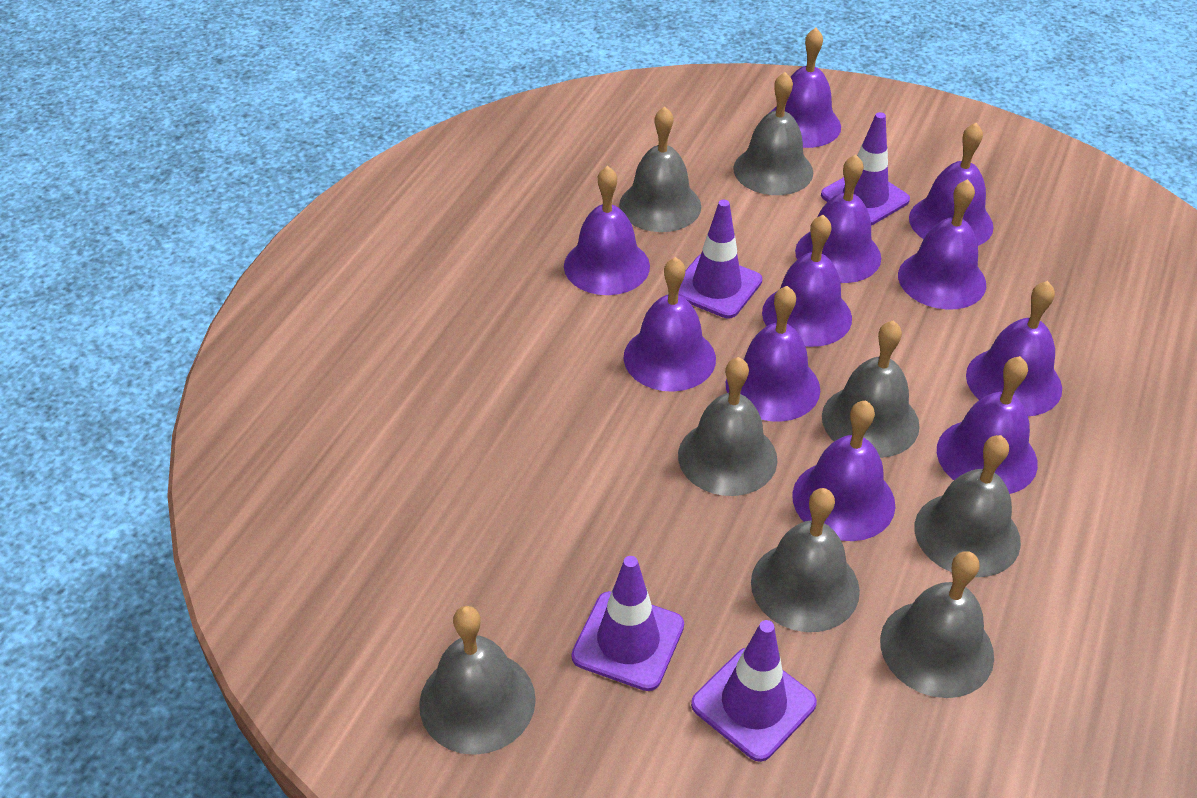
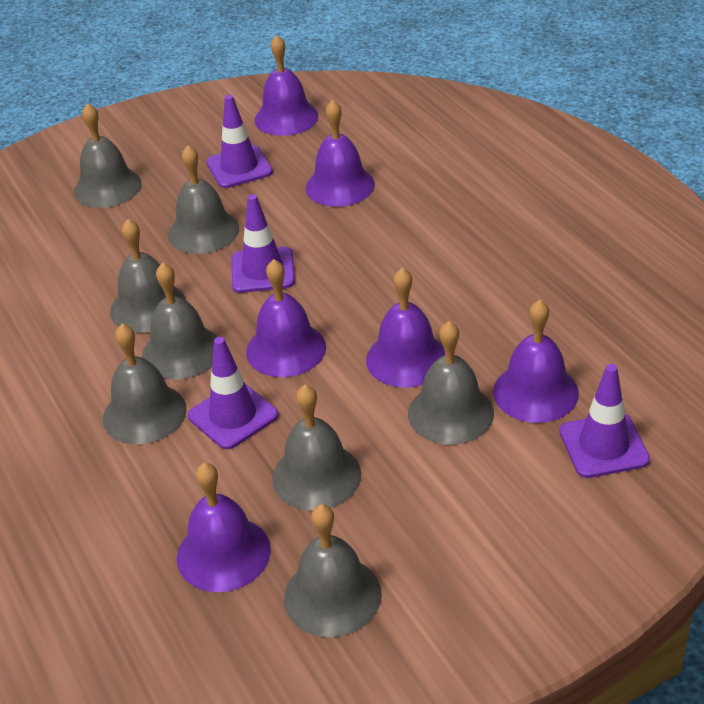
purple bell: [564,166,650,295] [624,257,716,392] [726,286,820,422] [762,215,852,347] [769,28,841,148] [792,400,895,541] [795,154,881,283] [898,179,986,310] [909,123,994,246] [937,356,1038,494] [966,281,1062,416] = 11 -> [177,462,271,592] [246,259,326,377] [254,35,318,136] [306,100,375,207] [366,268,445,388] [493,300,579,423] = 6

